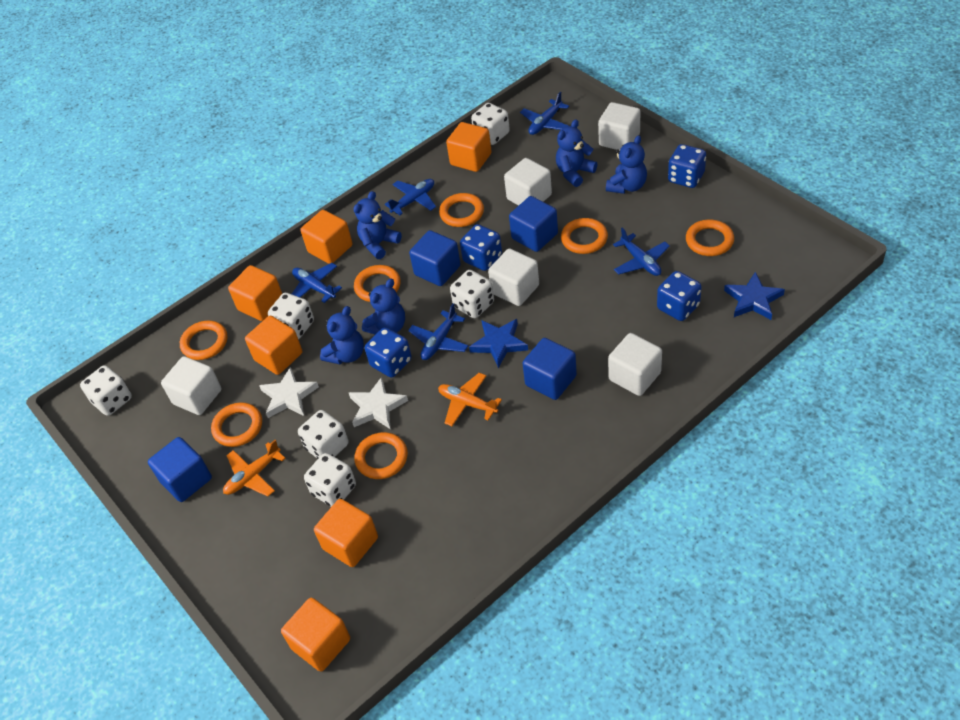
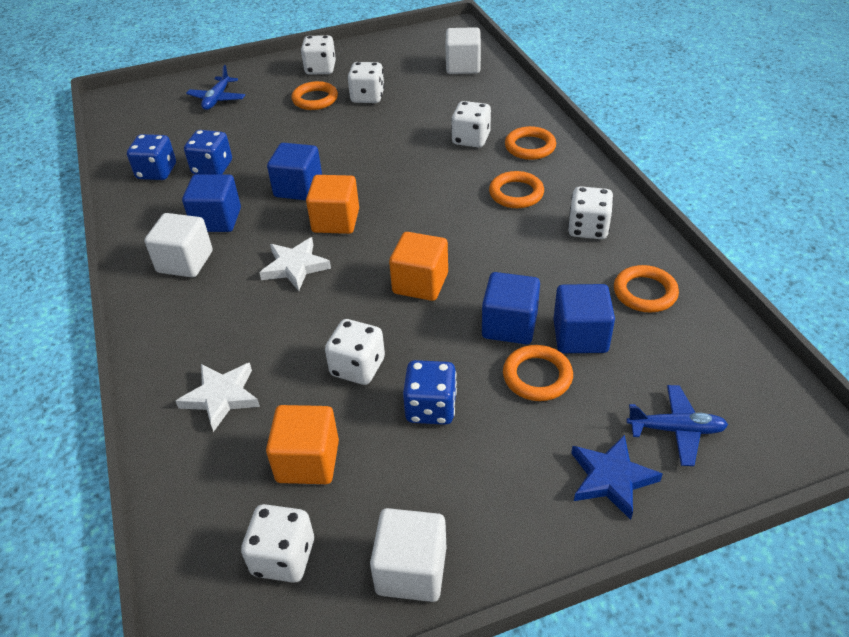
blue dice: [365,327,412,378] [460,224,502,271] [657,271,702,321] [668,144,706,188] = 4 -> [127,134,176,180] [184,130,232,174] [403,360,457,425] = 3
blue plane: [292,263,342,303] [385,179,436,215] [408,304,469,360] [520,92,569,135] [613,228,670,276] = 5 -> [186,65,245,110] [627,385,728,466] = 2
blue star: [469,319,528,368] [724,272,785,320] = 2 -> [571,434,663,520] = 1
blue teddy bear: [320,306,364,364] [353,191,402,259] [362,279,405,335] [556,119,597,187] [606,135,647,194] = 5 -> none = 0
orange cube: [228,265,282,321] [245,316,302,375] [281,598,350,672] [300,210,353,264] [314,499,378,567] [446,122,492,172] = 6 -> [266,405,339,484] [306,175,359,234] [389,232,448,301] = 3
orange plane: [223,440,286,496] [438,373,502,426] = 2 -> none = 0
orange ring: [180,320,227,360] [211,403,262,447] [354,265,401,302] [354,432,408,479] [439,193,484,227] [561,218,608,254] [686,220,734,256] = 7 -> [291,81,338,110] [489,171,544,208] [503,345,573,401] [505,126,556,160] [614,265,679,313] = 5
white cube: [161,356,221,415] [488,248,539,306] [504,158,552,206] [598,102,640,150] [608,333,662,396] = 5 -> [144,213,213,277] [370,508,446,602] [446,27,481,74] = 3

